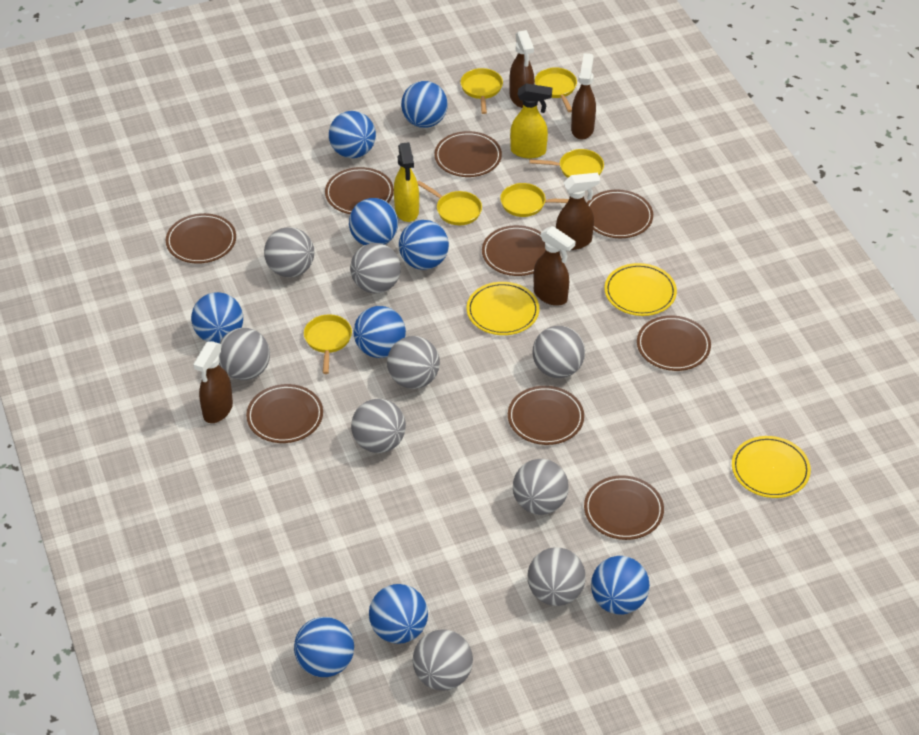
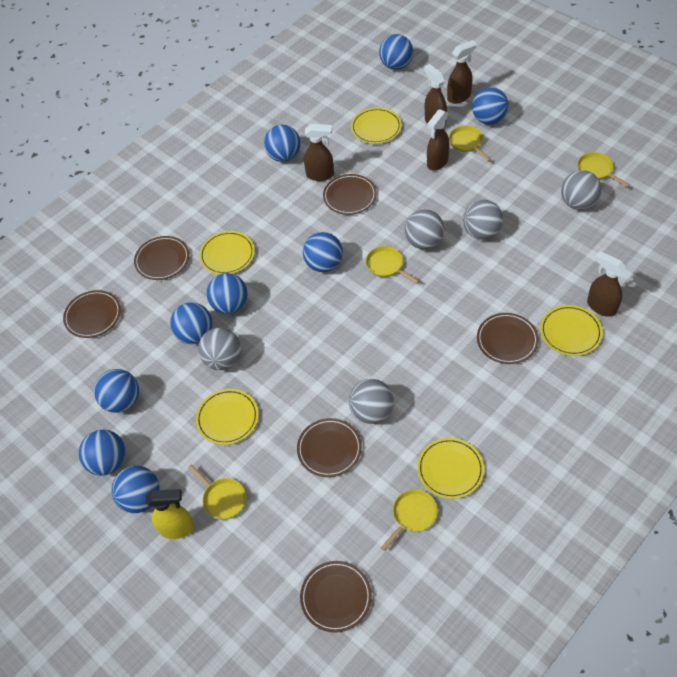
brown plate: [166,213,236,264] [246,384,323,443] [325,167,394,214] [434,131,502,177] [482,225,546,276] [508,386,584,445] [584,475,664,540] [587,189,653,238] [637,315,711,371] = 9 -> [63,290,121,338] [134,236,189,280] [297,418,362,477] [300,561,372,632] [323,174,377,215] [477,313,539,364] = 6
grey ball: [219,328,270,380] [264,227,314,277] [350,243,401,293] [351,399,406,453] [387,336,440,389] [413,629,473,691] [513,459,569,515] [528,547,586,606] [532,326,585,378] = 9 -> [198,328,241,370] [349,379,394,424] [405,209,444,249] [463,200,503,240] [561,170,602,210] = 5
yellow pan: [304,314,352,374] [417,181,482,225] [460,68,503,114] [500,183,569,217] [530,149,604,178] [535,67,577,112] = 6 -> [188,464,246,520] [366,246,419,284] [381,489,438,551] [449,126,491,162] [577,152,630,187] = 5
yellow plate: [467,282,539,335] [604,263,677,316] [732,436,811,498] = 3 -> [196,389,259,445] [199,231,255,275] [351,108,402,144] [417,438,484,499] [540,305,603,356] = 5
yellow spray bottle: [394,142,419,222] [510,83,552,159] = 2 -> [146,489,194,539] = 1

